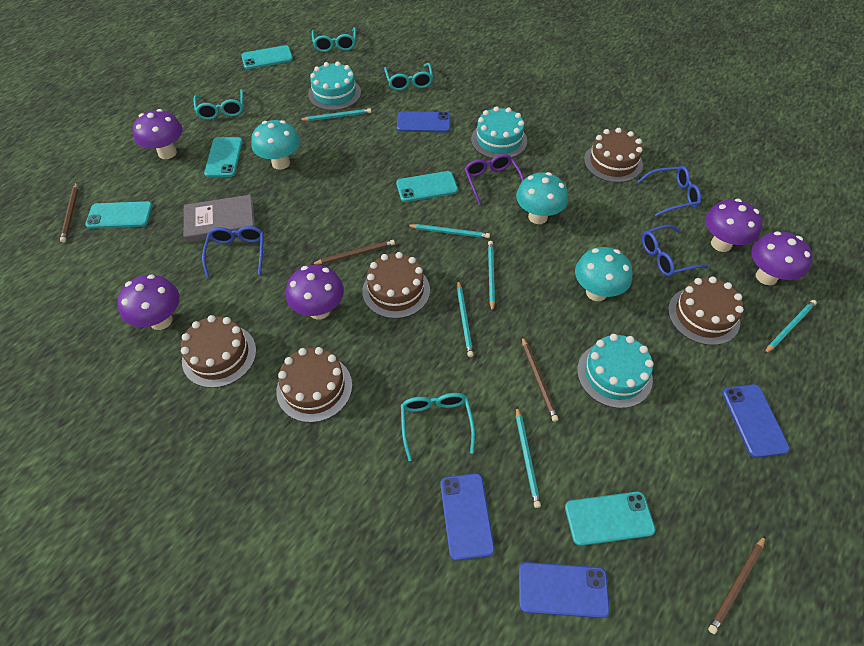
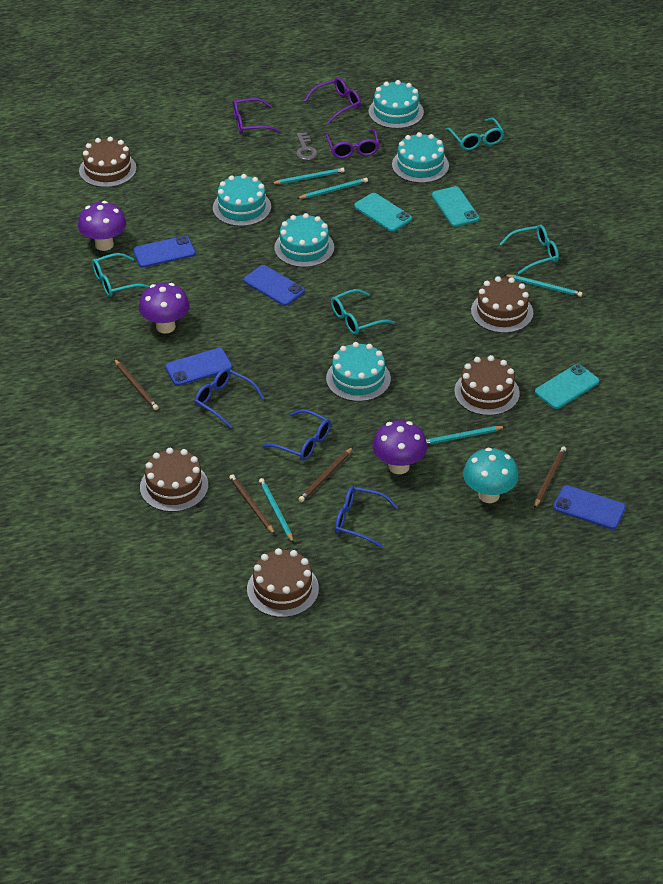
grey book: [184,195,255,243] = 1 -> none = 0
grey key: none = 0 -> [296,132,318,161] = 1
purple glasses: [465,154,524,205] = 1 -> [233,98,280,134] [304,77,361,123] [326,129,379,158] = 3
purple mushroom: [117,275,179,330] [133,109,182,159] [286,265,344,319] [705,199,762,252] [751,231,812,285] = 5 -> [78,201,126,251] [139,283,189,334] [373,420,427,474] = 3
turquoise cake: [308,62,361,111] [471,106,527,159] [577,334,654,408] = 3 -> [213,174,271,226] [274,213,334,268] [326,342,391,402] [368,80,424,129] [392,132,449,183] = 5
turquoise mushroom: [251,120,300,170] [516,172,568,224] [575,247,633,301] = 3 -> [463,448,519,503] = 1
turquoise pencil: [300,108,371,121] [407,224,490,238] [457,281,474,357] [488,241,495,312] [516,406,541,508] [764,300,817,354] = 6 -> [259,478,294,543] [271,168,345,184] [297,178,368,199] [426,426,505,445] [505,274,583,297] = 5
turquoise phone: [85,201,153,229] [204,137,243,177] [241,45,293,69] [396,171,458,202] [565,492,655,546] = 5 -> [354,193,412,232] [432,186,479,227] [535,364,599,409] = 3

